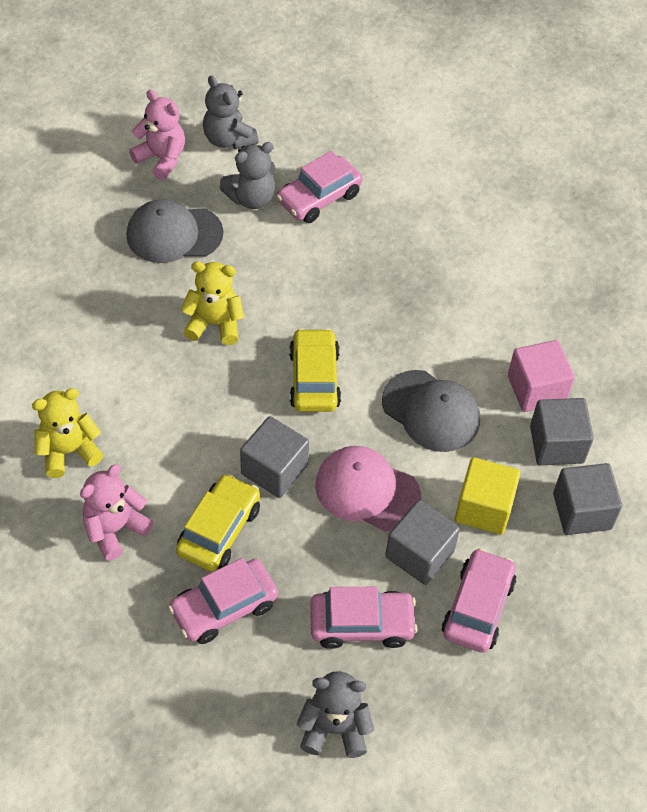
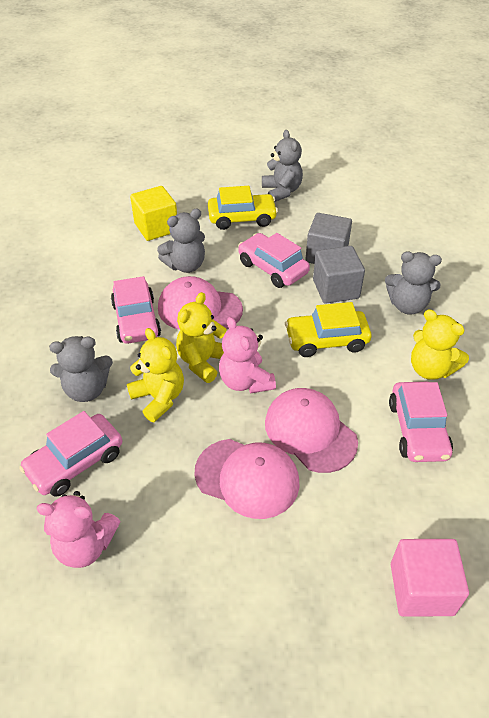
grey cap: [126,199,224,263] [382,370,480,452] = 2 -> none = 0
grey cube: [240,416,309,498] [385,500,460,585] [530,398,594,465] [553,463,622,535] = 4 -> [305,213,352,264] [313,246,365,304] = 2
grey teddy bear: [203,75,259,149] [219,142,276,209] [297,671,374,758] = 3 -> [49,336,113,402] [157,209,205,273] [262,130,303,202] [385,251,442,315] = 4
pink cap: [315,446,421,531] = 1 -> [158,276,243,330] [194,439,300,519] [265,388,358,473] = 3
yellow teddy bear: [32,388,103,478] [180,261,244,345] = 2 -> [127,328,184,422] [176,292,227,383] [411,309,469,380] = 3

